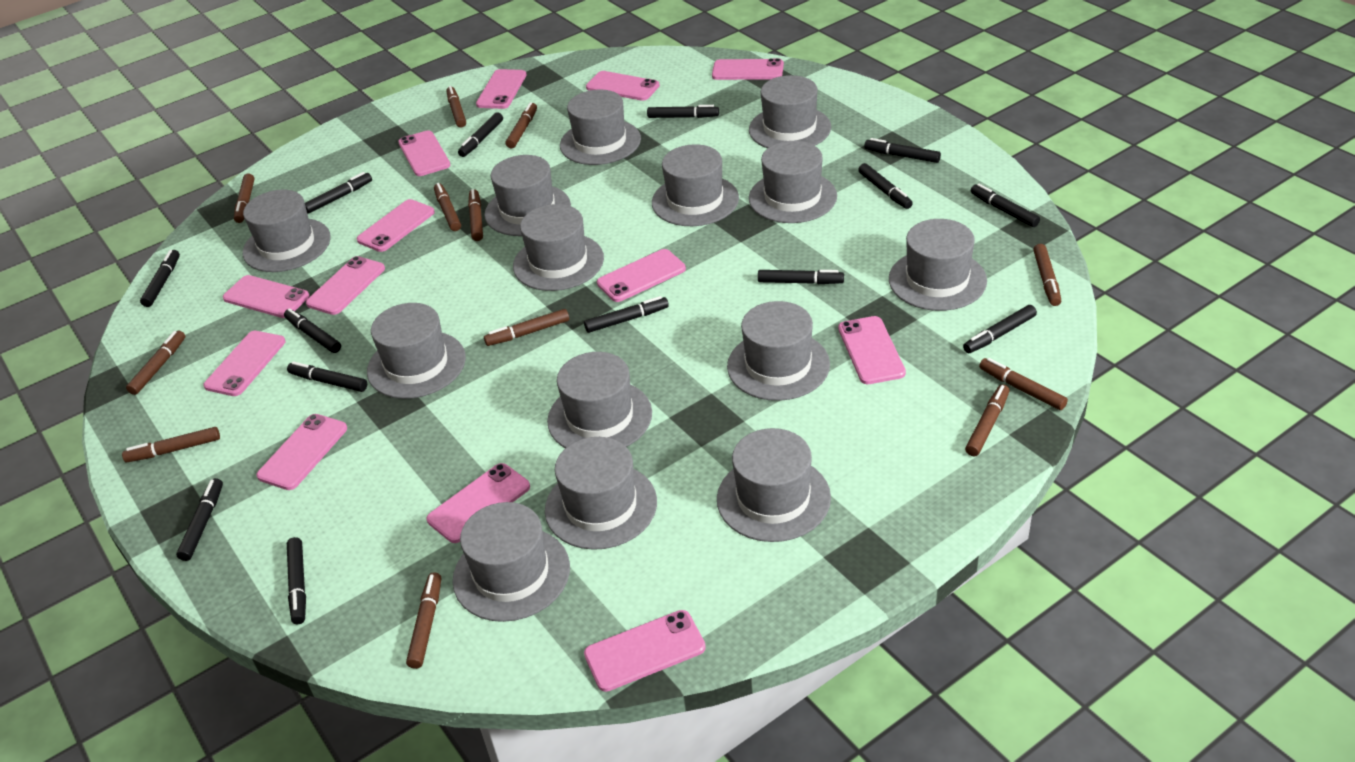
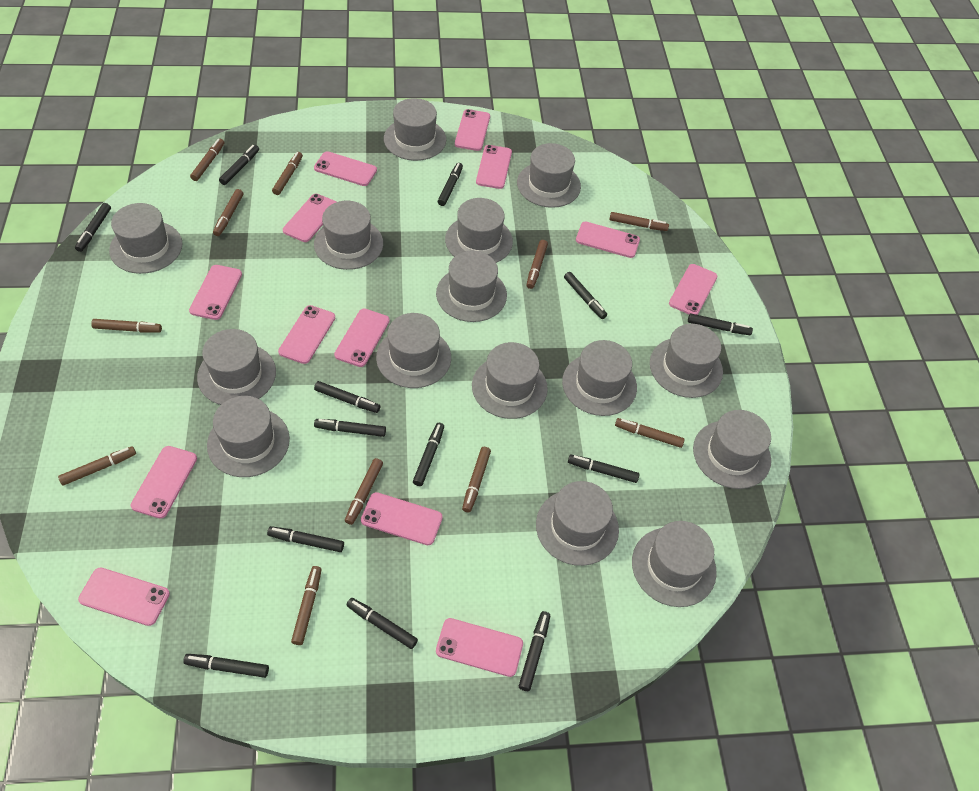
black marker: [140,250,180,307] [176,478,223,561] [284,308,341,353] [287,361,367,392] [287,537,306,624] [305,172,372,214] [458,113,503,157] [584,296,669,333] [647,105,719,118] [758,270,844,284] [858,163,913,209] [864,138,941,163] [963,305,1037,353] [971,184,1040,227] = 14 -> [75,203,111,252] [183,654,269,678] [219,145,259,185] [267,526,344,552] [314,381,380,413] [314,419,386,437] [346,598,418,649] [413,423,444,486] [438,163,463,206] [519,611,550,691] [564,272,607,319] [568,455,640,483] [688,313,753,335] = 13
brown marker: [122,427,220,462] [126,331,185,395] [234,174,255,223] [406,572,441,669] [434,183,461,231] [447,86,466,127] [468,189,483,241] [484,309,569,346] [506,102,537,148] [965,385,1010,456] [979,358,1068,410] [1033,244,1061,306] = 12 -> [58,446,136,486] [91,319,162,333] [190,139,224,181] [213,189,243,236] [272,152,303,195] [291,566,322,645] [345,458,383,525] [462,447,491,513] [526,240,548,289] [609,212,669,231] [615,418,685,448] = 11
grey hat: [243,190,331,272] [367,303,466,399] [453,502,570,622] [484,155,571,236] [513,204,604,291] [545,437,657,550] [547,352,652,448] [560,90,641,165] [652,144,739,226] [717,428,831,542] [727,301,830,401] [749,75,831,148] [749,141,837,223] [889,219,987,311] = 14 -> [109,203,183,274] [197,329,276,405] [207,396,290,477] [314,201,383,270] [376,313,451,388] [384,98,446,161] [436,251,507,322] [445,198,513,263] [472,342,548,419] [517,143,581,208] [536,481,619,566] [562,340,637,416] [632,521,717,607] [650,324,723,398] [693,410,771,489] = 15

